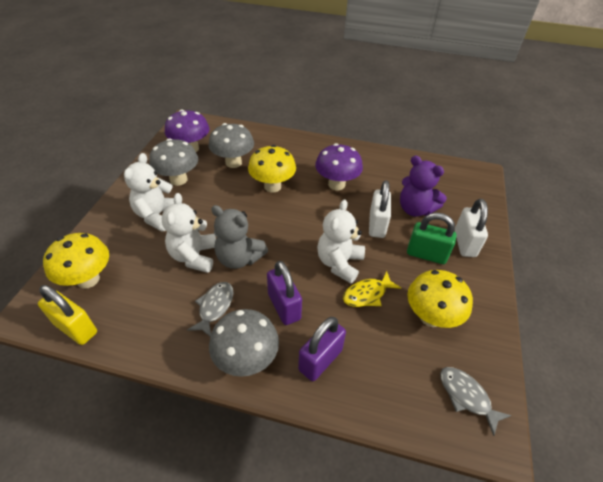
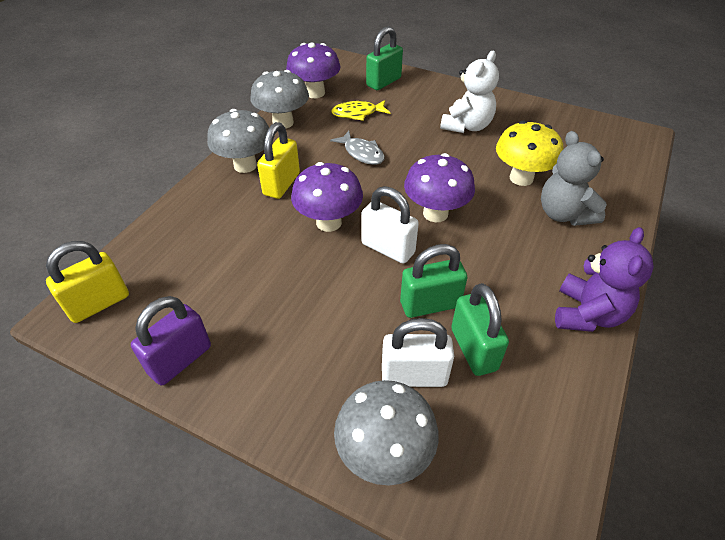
green padlock: [407,213,456,264] = 1 -> [366,26,403,90] [400,244,467,318] [451,283,509,376] = 3
grey fish: [187,282,233,337] [440,367,512,436] = 2 -> [330,131,385,165] = 1
purple mushroom: [165,109,209,152] [315,143,363,190] = 2 -> [286,42,340,98] [291,162,363,232] [404,153,475,222] = 3
purple padlock: [267,261,302,325] [298,317,346,381] = 2 -> [131,296,211,385] = 1
white teddy bear: [124,153,174,231] [162,193,216,273] [317,199,365,283] = 3 -> [440,51,499,133] = 1
yellow mushroom: [43,233,109,289] [248,145,296,192] [407,270,473,328] = 3 -> [496,121,563,186] = 1
yellow padlock: [38,285,97,345] = 1 -> [46,241,129,323] [257,122,300,199] = 2

